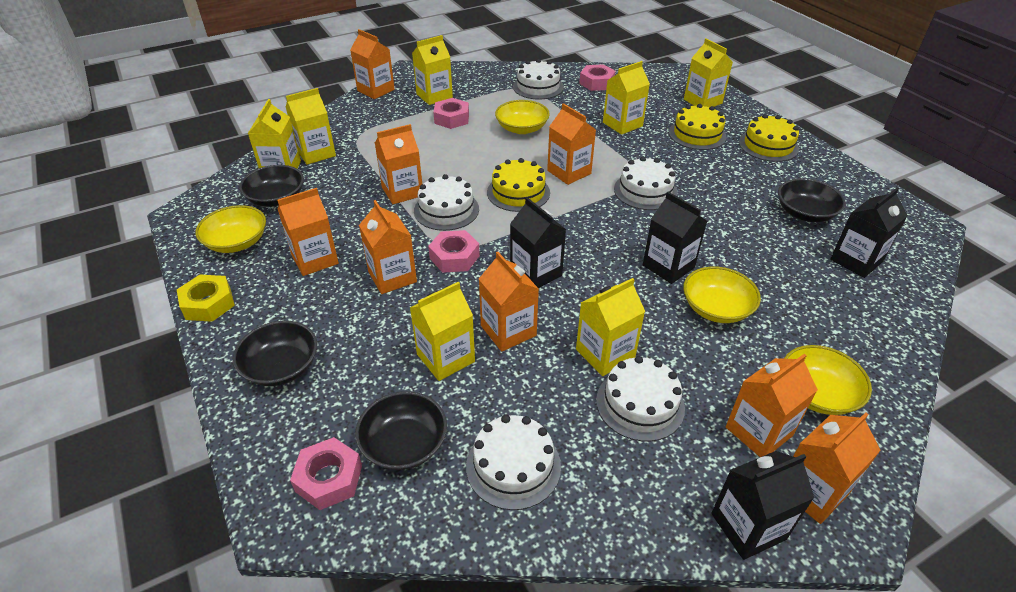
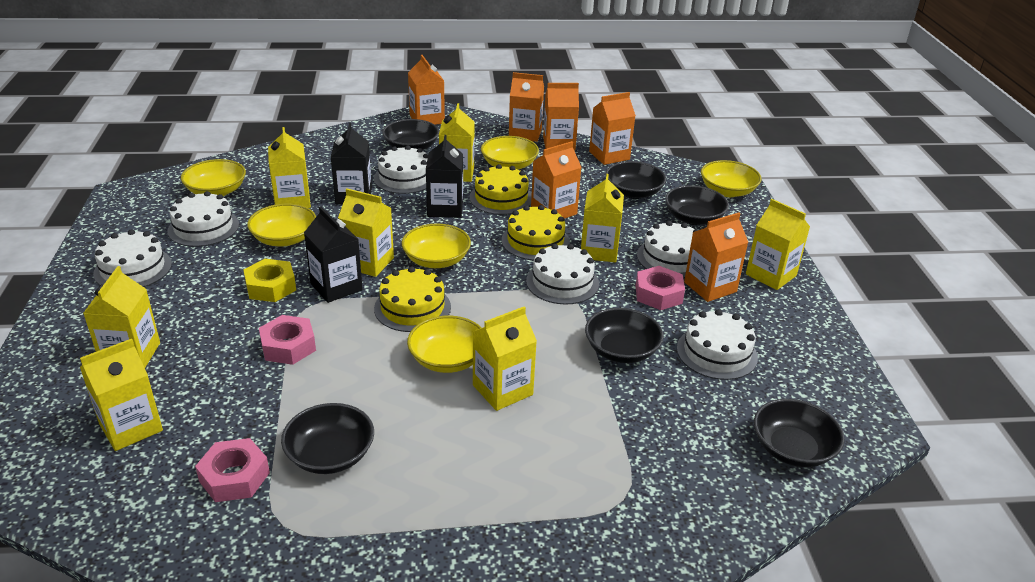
black bowl: [233,321,317,386] [239,165,304,207] [355,391,447,470] [778,178,846,222] = 4 -> [281,403,374,474] [382,119,439,150] [585,308,664,363] [606,161,666,199] [665,185,729,225] [754,399,845,467] = 6
black carton: [510,197,566,288] [643,192,707,284] [711,451,814,560] [830,187,908,278] = 4 -> [304,206,363,303] [331,123,372,204] [426,135,463,218] = 3
orange carton: [277,188,339,276] [350,29,395,99] [359,200,417,294] [375,124,422,204] [479,252,539,352] [547,103,596,185] [726,354,818,457] [793,412,881,524] = 8 -> [408,55,445,125] [509,72,544,142] [531,141,581,219] [543,83,579,150] [589,92,636,165] [684,213,748,302] = 6
pink nut: [290,437,362,510] [428,230,480,273] [433,98,469,129] [579,64,616,91] = 4 -> [195,438,270,502] [259,315,316,365] [636,266,685,310] = 3
white cake: [414,174,479,231] [466,415,561,510] [513,59,564,100] [596,356,685,442] [614,157,678,210] = 5 -> [93,229,172,287] [167,191,239,247] [374,145,428,194] [526,244,599,305] [637,221,698,278] [677,309,758,380] = 6
yellow bowl: [195,205,266,253] [495,100,550,134] [683,266,761,323] [784,345,872,415] = 4 -> [181,159,246,196] [247,204,316,246] [402,224,471,268] [407,316,482,373] [481,136,539,169] [701,160,761,197] = 6
yellow carton: [248,99,301,169] [286,88,336,165] [410,282,475,381] [412,35,453,105] [576,278,645,376] [603,61,650,135] [684,38,733,107] = 7 -> [80,339,163,451] [83,266,160,368] [268,127,311,208] [338,189,394,277] [439,103,475,182] [473,307,537,411] [581,174,624,262] [746,199,810,290] = 8

